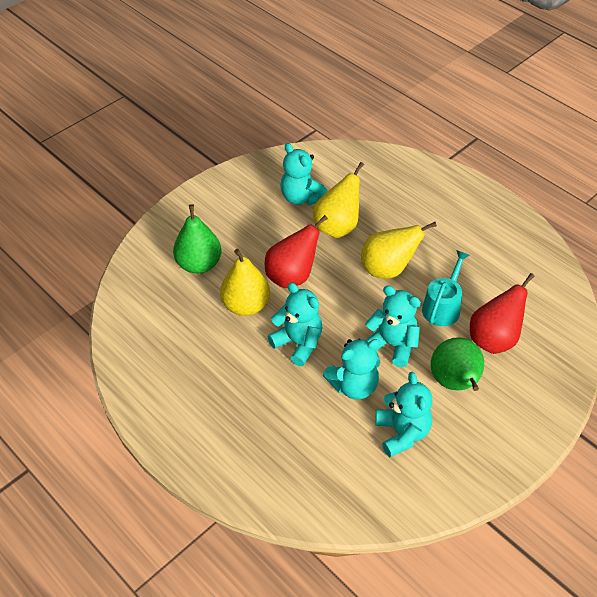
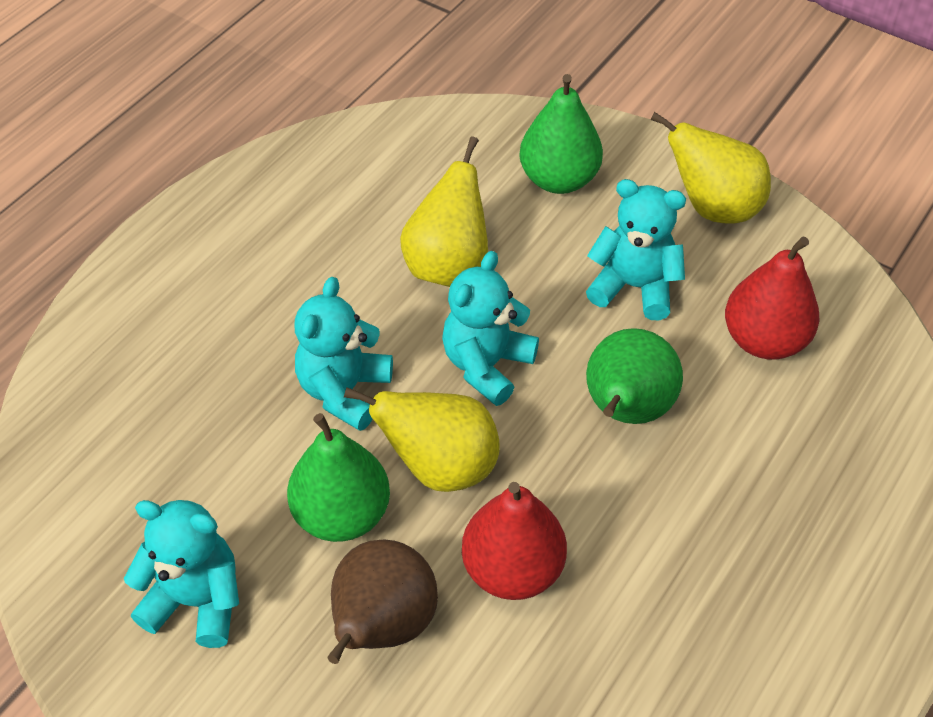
brown pear: none = 0 -> [327,540,438,664] = 1
green pear: [173,204,221,274] [431,337,484,391] = 2 -> [287,413,390,542] [519,74,603,194] [586,328,683,424] = 3
turquoise teddy bear: [268,282,323,366] [280,143,328,205] [323,338,380,400] [365,285,421,368] [376,372,433,457] = 5 -> [124,500,239,648] [294,277,393,431] [442,251,539,406] [586,179,686,320] = 4
turquoise watering can: [422,250,469,326] = 1 -> none = 0

